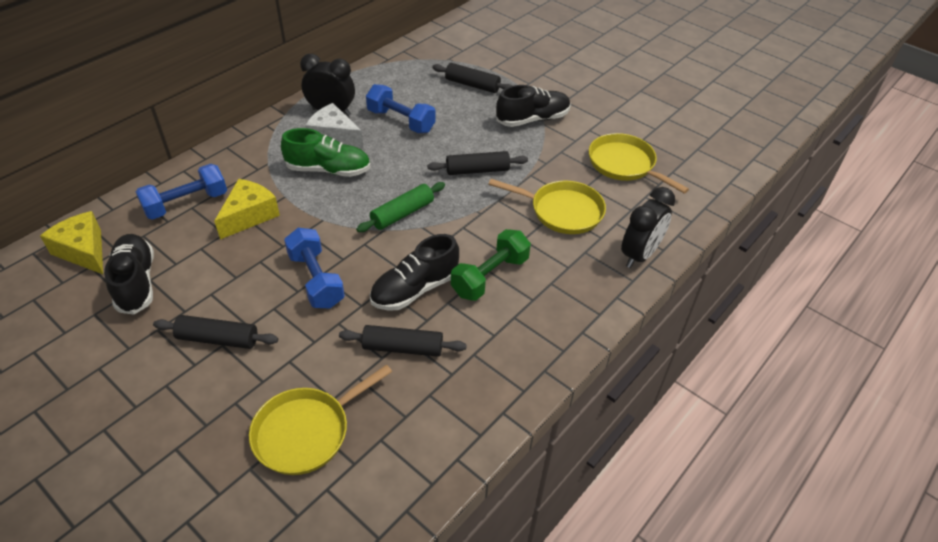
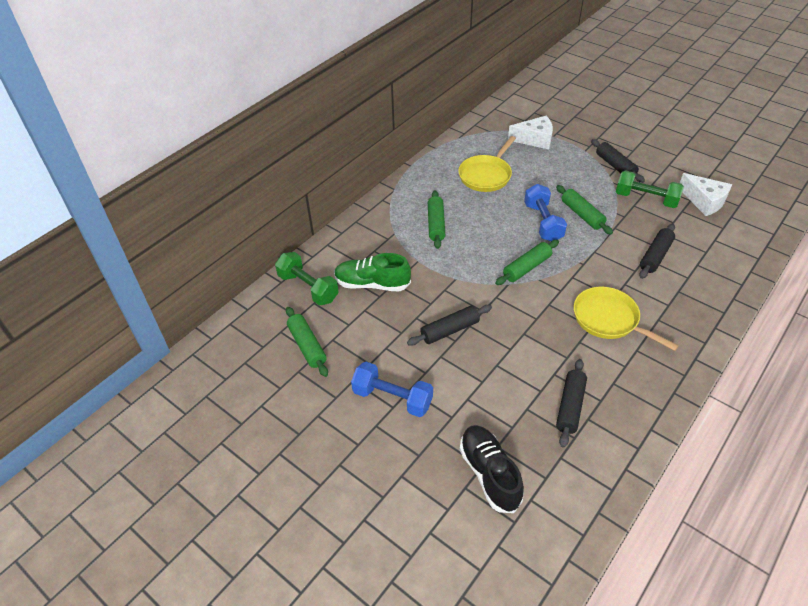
black clock: [300,54,355,116] [621,187,675,268] = 2 -> none = 0
black shoe: [104,234,154,314] [370,234,459,311] [496,85,571,127] = 3 -> [460,425,524,513] = 1
blue dumbbell: [136,164,227,220] [284,228,345,309] [366,84,436,133] = 3 -> [351,362,433,417] [524,184,567,241] = 2
green dumbbell: [451,229,531,301] = 1 -> [275,252,339,305] [616,170,684,208] = 2
green rolling pin: [356,182,445,232] = 1 -> [286,307,328,377] [428,190,445,249] [495,240,559,285] [556,185,613,235] = 4
white cheese: [305,103,363,149] = 1 -> [508,116,553,149] [680,173,732,216] = 2
yellow cheese: [40,211,103,274] [214,179,280,239] = 2 -> none = 0
yellow pan: [249,365,392,475] [488,179,606,234] [589,133,689,194] = 3 -> [458,136,516,192] [574,287,679,351] = 2

